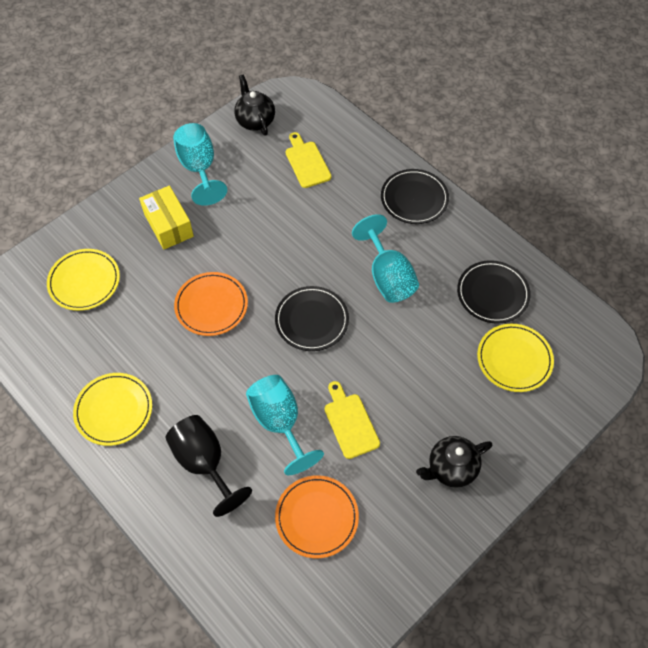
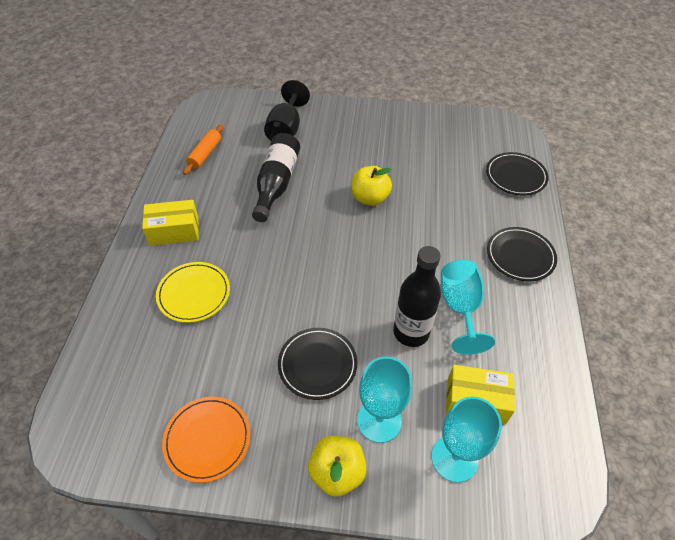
black bottle: none = 0 -> [252,133,300,222] [393,246,441,347] = 2
black teapot: [234,75,275,135] [416,436,492,488] = 2 -> none = 0
orange plate: [174,272,248,336] [275,475,359,558] = 2 -> [162,397,250,483] = 1
orange rolling pin: none = 0 -> [183,124,224,175] = 1
yellow apple: none = 0 -> [308,436,367,497] [352,166,392,206] = 2
yellow box: [139,185,194,250] = 1 -> [142,200,199,246] [446,365,515,424] = 2
yellow cutting board: [286,132,331,188] [325,381,380,459] = 2 -> none = 0
yellow plate: [47,249,120,311] [73,373,152,446] [477,324,554,392] = 3 -> [156,262,230,323] = 1

